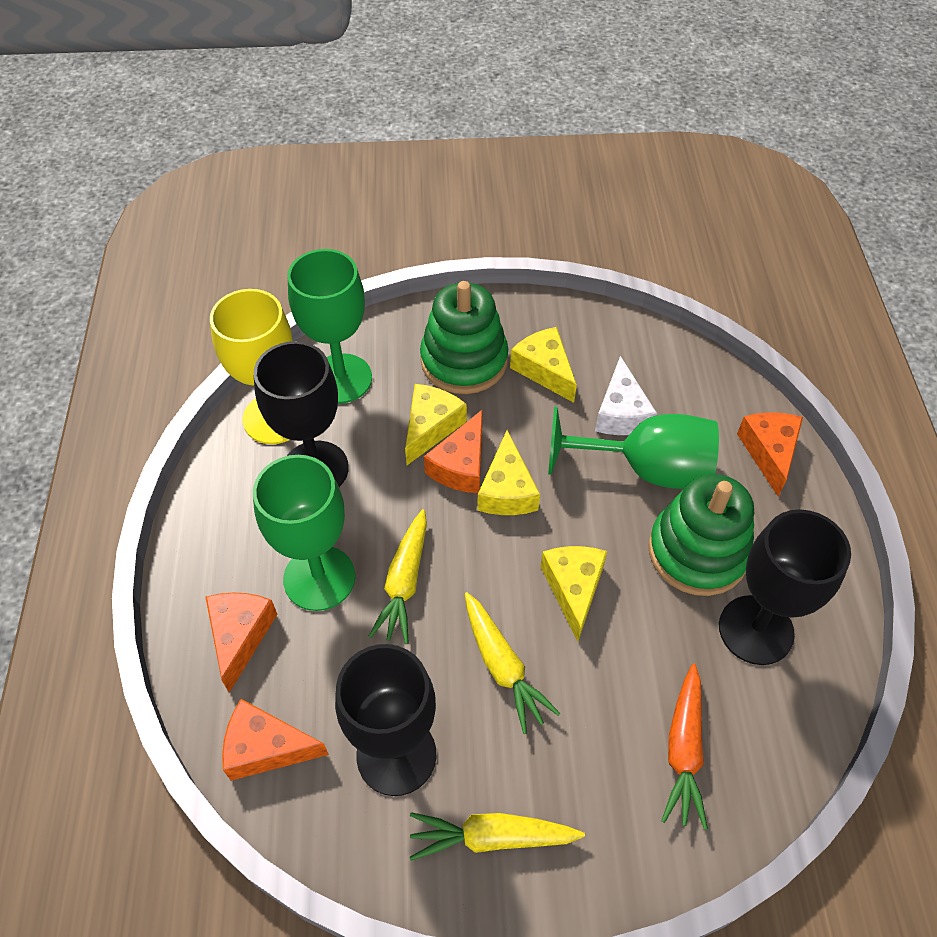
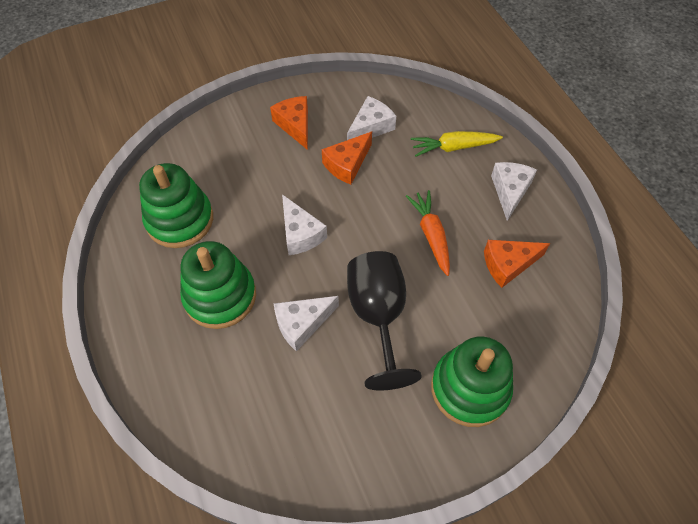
black goblet: [253,341,349,487] [335,644,436,796] [719,509,851,665] = 3 -> [347,251,422,390] = 1
green goblet: [253,455,355,611] [288,249,372,404] [548,407,719,489] = 3 -> none = 0
green stacking toy: [420,281,508,394] [648,474,754,596] = 2 -> [139,163,213,248] [180,241,256,329] [431,337,513,427] = 3
orange cheese: [205,593,277,693] [222,699,329,781] [424,409,483,493] [737,412,803,496] = 4 -> [270,96,308,150] [322,131,372,185] [484,240,550,288] = 3
white cheese: [595,356,657,435] = 1 -> [273,296,339,351] [282,194,327,255] [347,96,396,140] [491,162,537,221] = 4
yellow carrot: [368,509,427,644] [409,812,585,861] [465,592,560,734] = 3 -> [411,131,503,157] = 1
yellow cheese: [405,384,467,465] [477,430,540,515] [510,327,577,403] [541,546,607,642] = 4 -> none = 0
yellow goblet: [210,289,293,444] = 1 -> none = 0

